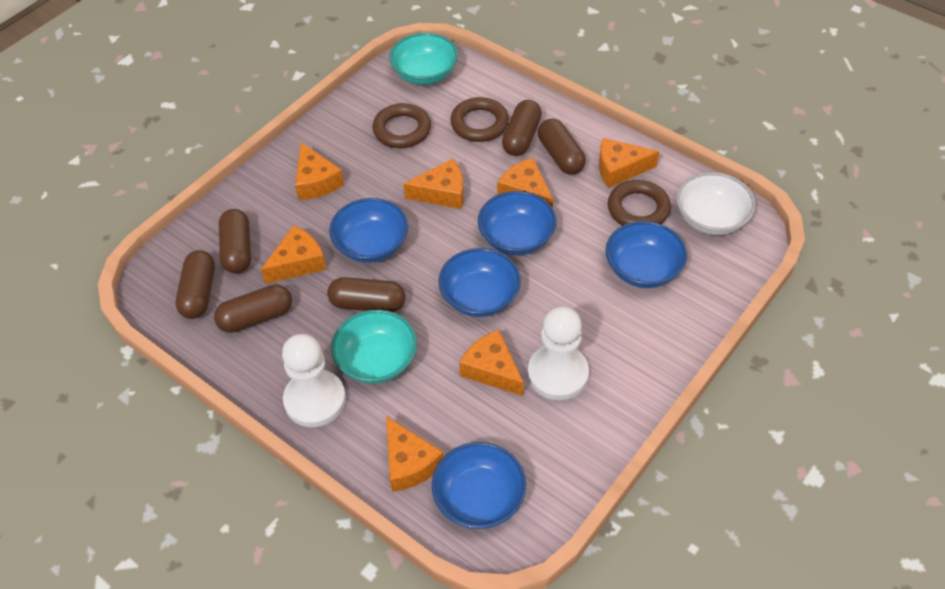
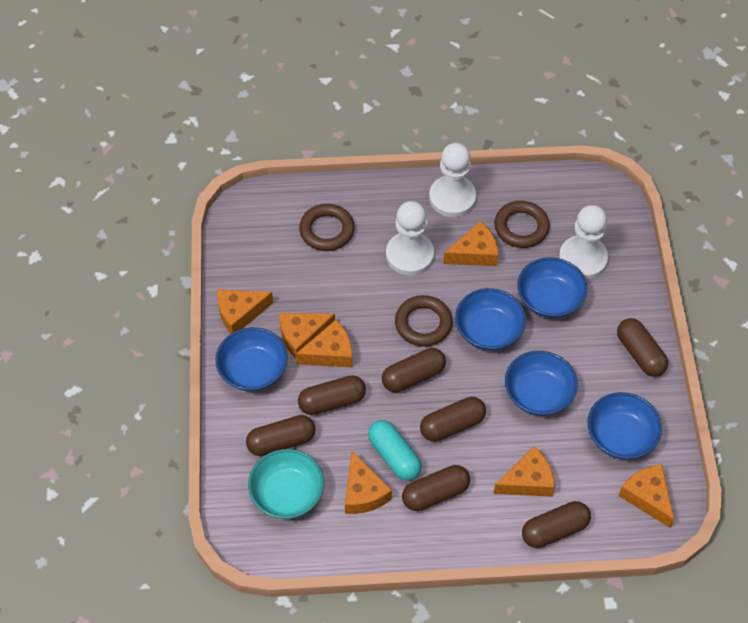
brown capsule: [176,250,215,319] [214,284,292,333] [219,209,251,273] [327,277,405,312] [502,100,542,156] [538,119,586,175] = 6 -> [246,415,316,456] [298,375,366,415] [382,348,446,392] [402,465,470,511] [420,397,486,441] [522,501,591,548] [617,318,668,377] = 7
turquoise bowl: [331,310,417,384] [389,33,458,85] = 2 -> [248,449,324,519] = 1
turquoise capsule: none = 0 -> [368,420,422,481] = 1
white bowl: [676,172,756,235] = 1 -> none = 0
white pawn: [282,334,346,427] [528,307,589,400] = 2 -> [386,201,434,275] [429,143,476,217] [559,205,608,279] = 3

